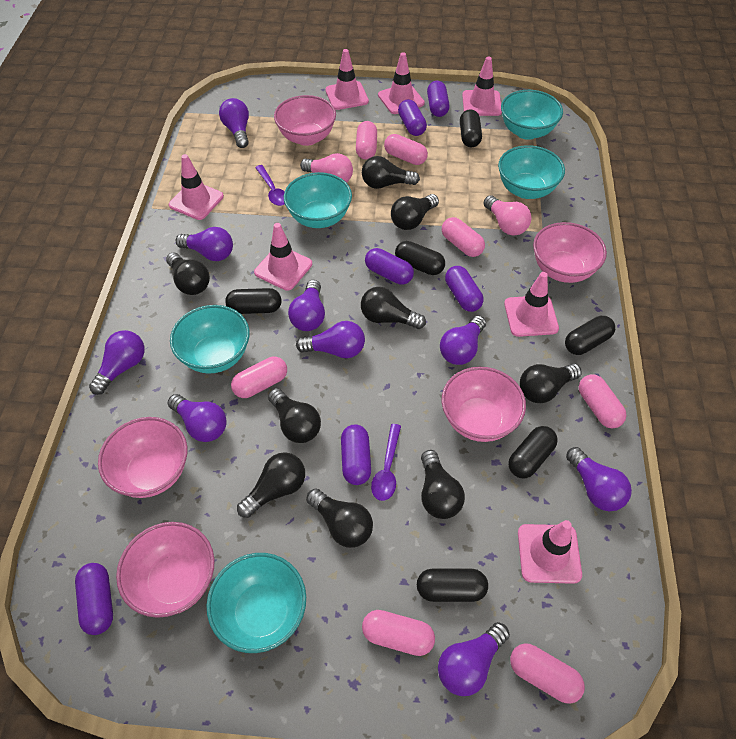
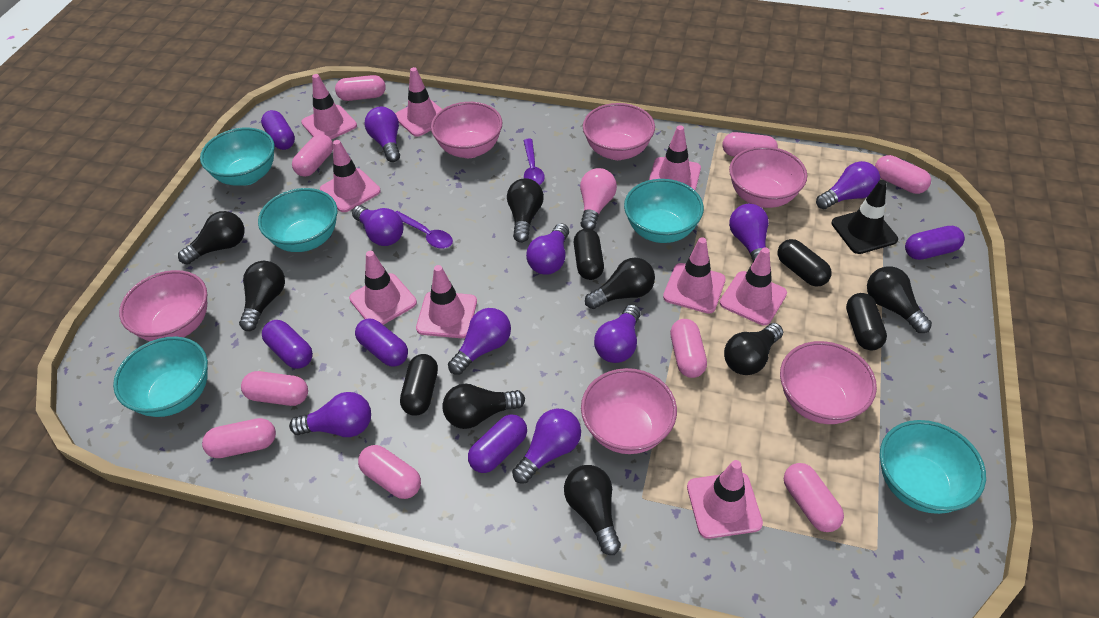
black capsule: [225,288,282,314] [395,241,445,275] [417,569,488,602] [460,109,482,148] [508,426,558,478] [565,316,615,355] = 6 -> [400,354,438,416] [574,229,604,280] [778,239,832,287] [846,293,887,350] = 4
black light bulb: [166,252,210,295] [237,452,305,518] [268,388,321,443] [306,489,373,548] [361,287,426,329] [362,156,420,189] [391,194,439,230] [421,450,465,519] [520,363,582,403] = 9 -> [178,211,244,265] [239,261,285,331] [442,384,525,429] [507,178,544,243] [564,465,621,555] [585,258,655,309] [724,323,783,375] [867,266,932,333] = 8
black traffic cone: none = 0 -> [832,180,898,254] = 1
pink bowl: [98,417,187,498] [116,522,214,618] [274,95,336,146] [442,367,526,442] [533,222,607,283] = 5 -> [119,270,207,341] [431,102,502,158] [581,368,677,454] [583,103,655,160] [729,146,807,208] [780,341,877,424] = 6
pink capsule: [231,357,287,398] [356,121,377,160] [362,610,435,656] [384,134,428,165] [442,217,485,257] [510,643,585,704] [579,374,627,428] = 7 -> [202,418,276,458] [241,371,308,406] [292,134,333,177] [335,75,386,101] [358,445,421,499] [670,319,707,378] [723,132,778,157] [784,463,844,532] [875,155,931,194] = 9
pink light bulb: [300,153,353,183] [483,195,532,236] = 2 -> [580,168,617,230] = 1
pink traffic cone: [169,154,224,220] [254,223,312,291] [325,49,369,110] [378,52,425,114] [462,56,502,116] [504,272,559,337] [518,520,582,584] = 7 -> [301,74,357,140] [320,140,381,212] [349,251,417,325] [395,67,442,137] [416,265,477,338] [649,125,701,191] [663,237,726,314] [687,460,763,539] [720,247,787,325] = 9
purple capsule: [75,563,113,635] [341,424,371,485] [365,248,414,284] [398,99,427,136] [427,81,449,117] [445,266,484,312] = 6 -> [261,110,295,150] [262,320,313,369] [355,319,408,367] [468,414,527,473] [905,226,965,260] = 5

